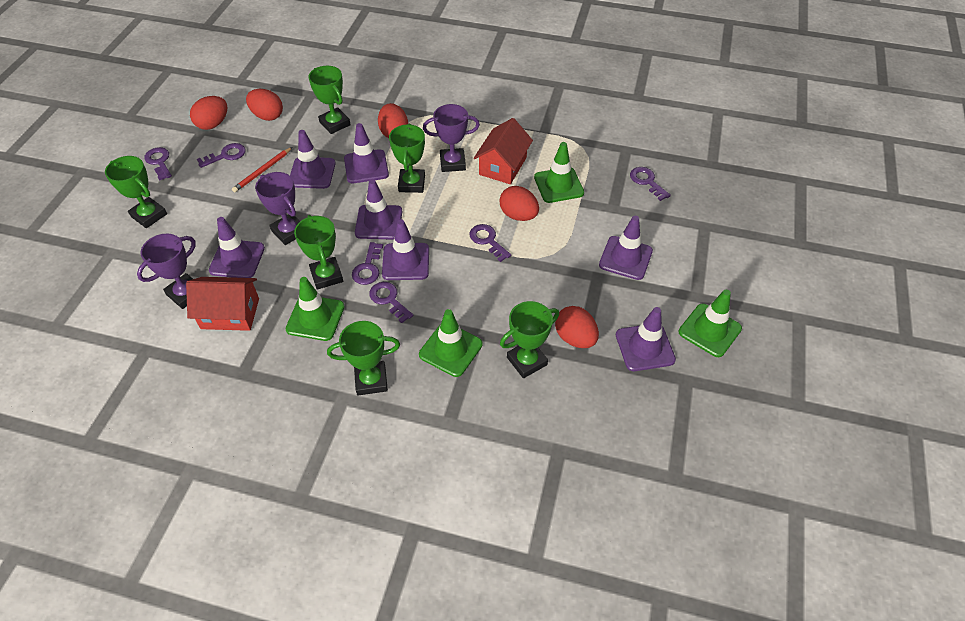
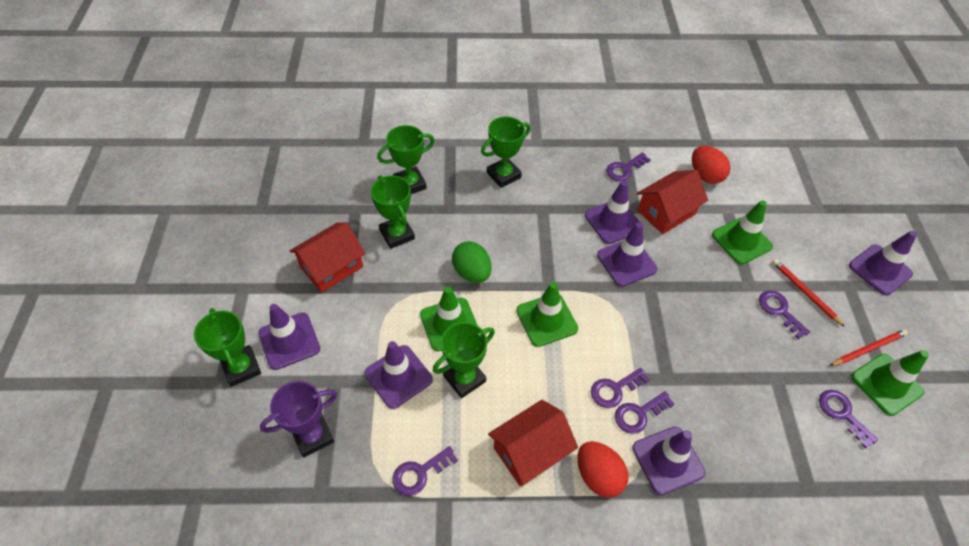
green egg: none = 0 -> [452,241,491,283] = 1
green trophy: [105,156,167,228] [294,215,343,290] [308,66,351,134] [327,321,400,395] [389,124,425,193] [500,301,559,378] = 6 -> [194,308,261,387] [371,175,415,249] [377,125,435,194] [433,322,495,399] [481,116,531,188] = 5
purple traffic cone: [209,217,265,278] [290,130,336,189] [344,123,389,183] [355,179,402,239] [382,219,429,280] [599,216,653,280] [616,307,676,371] = 7 -> [259,304,320,370] [364,341,433,409] [585,181,640,244] [597,223,657,287] [632,427,705,495] [849,231,917,295] = 6
purple trophy: [137,234,196,309] [255,172,300,245] [423,104,480,172] = 3 -> [260,381,337,458] = 1
red egg: [190,96,227,130] [246,89,283,121] [378,103,408,138] [499,186,539,221] [555,306,599,348] = 5 -> [577,441,629,498] [692,146,731,184] = 2
red house: [186,277,259,331] [474,118,533,184] = 2 -> [290,222,365,293] [488,400,578,487] [637,170,708,234] = 3
red pencil: [232,147,292,192] = 1 -> [772,259,845,327] [830,329,908,366] = 2

